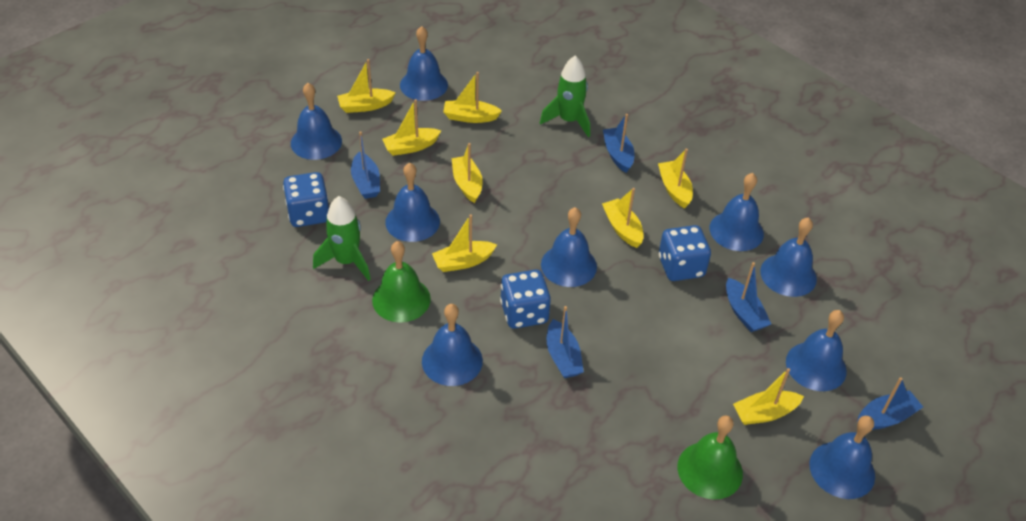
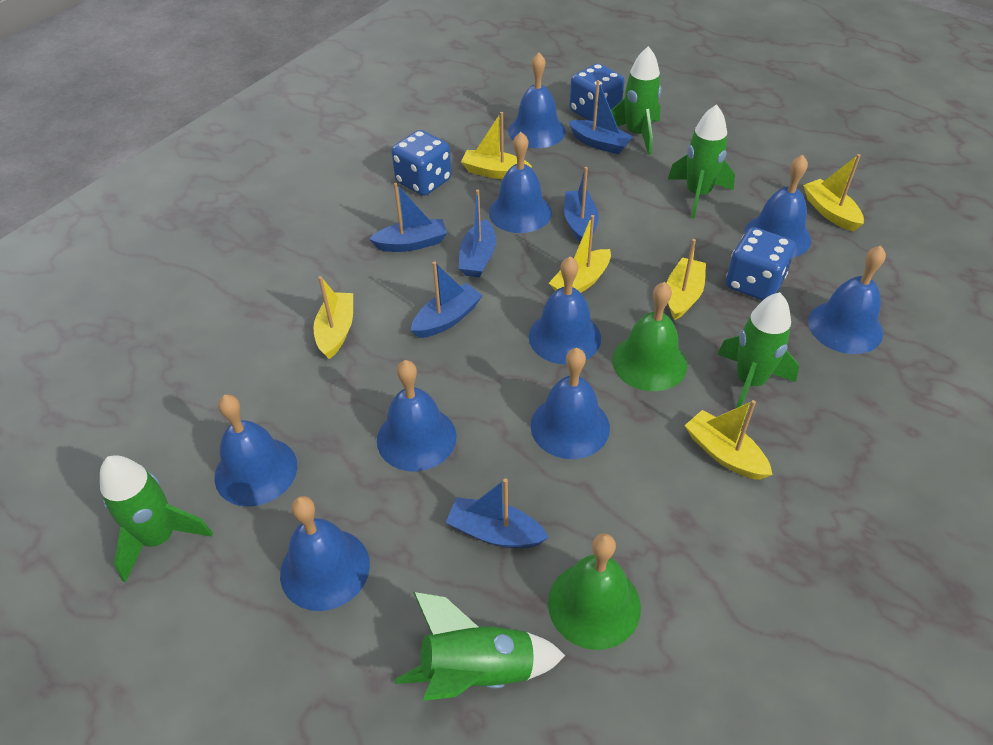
blue boat: [351,132,380,199] [547,306,584,378] [603,114,635,173] [726,262,771,332] [857,377,923,430] = 5 -> [369,183,447,252] [411,261,483,338] [446,479,549,548] [459,189,496,277] [564,167,599,242] [569,80,633,154] = 6
green rocket: [313,196,371,281] [540,56,590,137] = 2 -> [100,455,213,583] [395,592,565,701] [611,46,661,155] [668,104,735,218] [717,292,799,408] = 5
yellow boat: [337,59,396,113] [382,99,441,156] [432,214,497,272] [443,72,502,123] [452,143,483,203] [602,188,644,248] [658,149,693,208] [733,368,804,425] = 8 -> [313,276,353,359] [461,112,532,179] [549,215,611,293] [667,239,706,320] [684,400,773,480] [803,154,864,232] = 6

